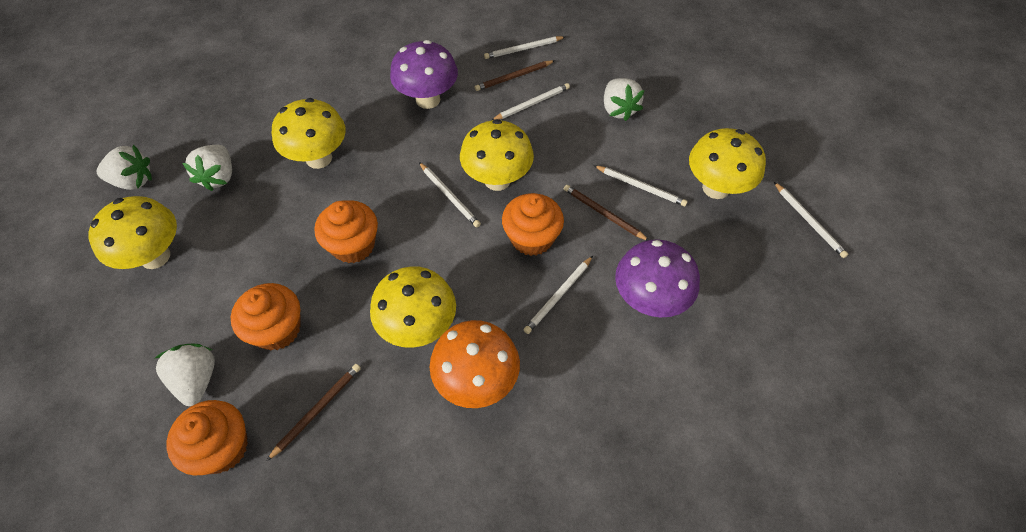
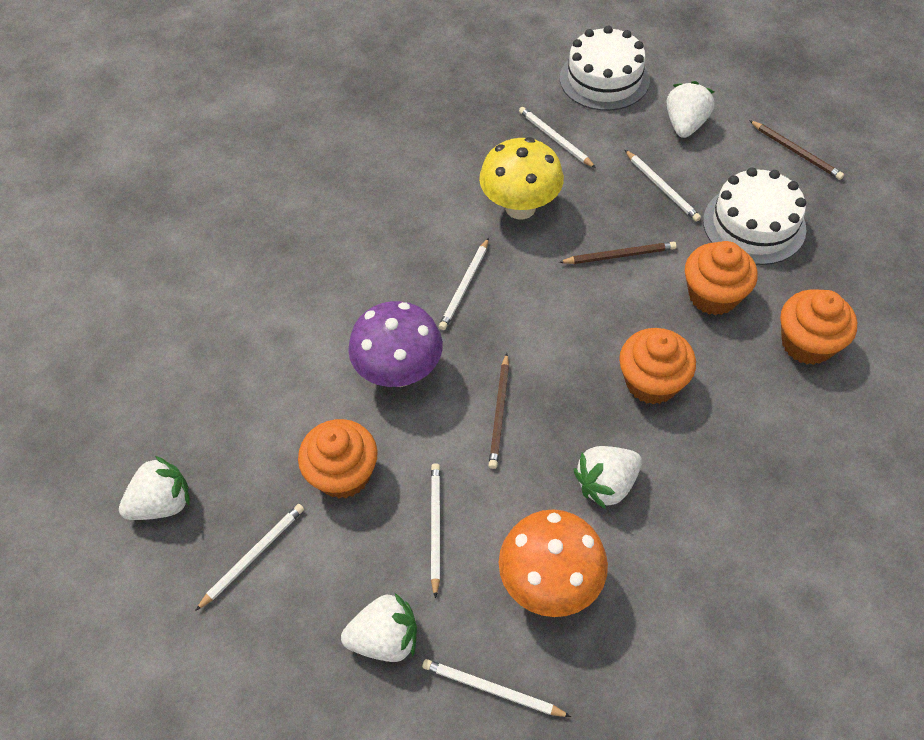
purple mushroom: [390,40,458,109] [615,239,700,318] = 2 -> [348,301,443,387] = 1
white cake: none = 0 -> [560,26,650,111] [703,168,807,265] = 2
yellow mushroom: [88,196,177,269] [272,98,346,169] [370,266,456,348] [460,119,534,191] [689,128,766,199] = 5 -> [479,137,564,219] = 1

